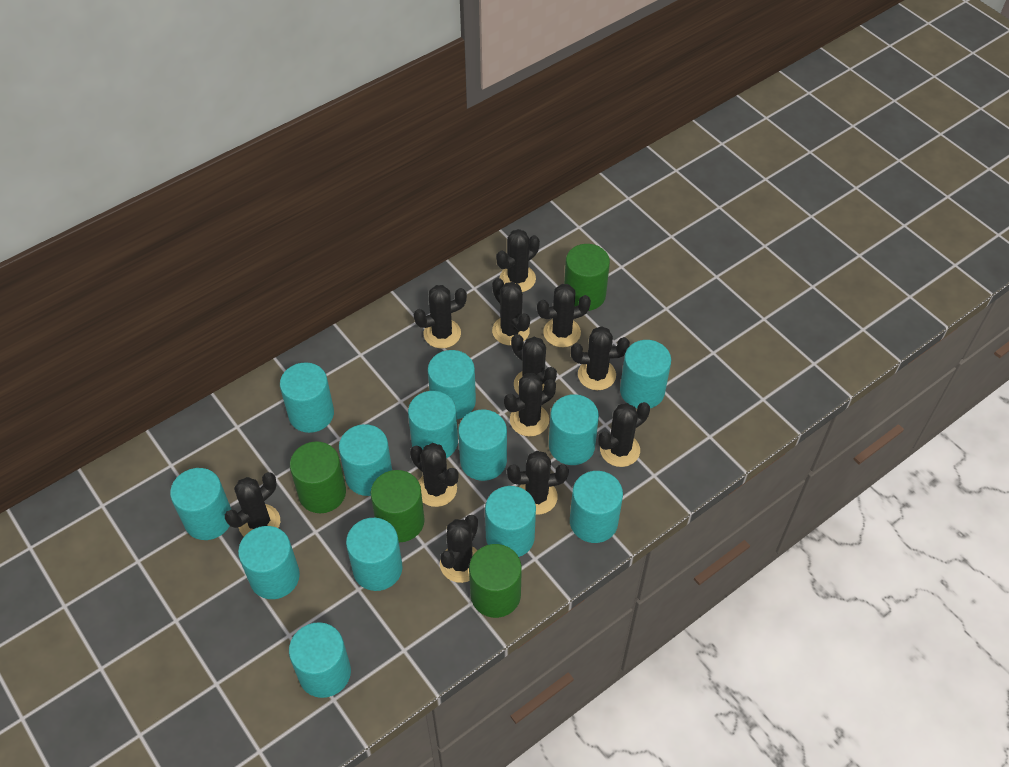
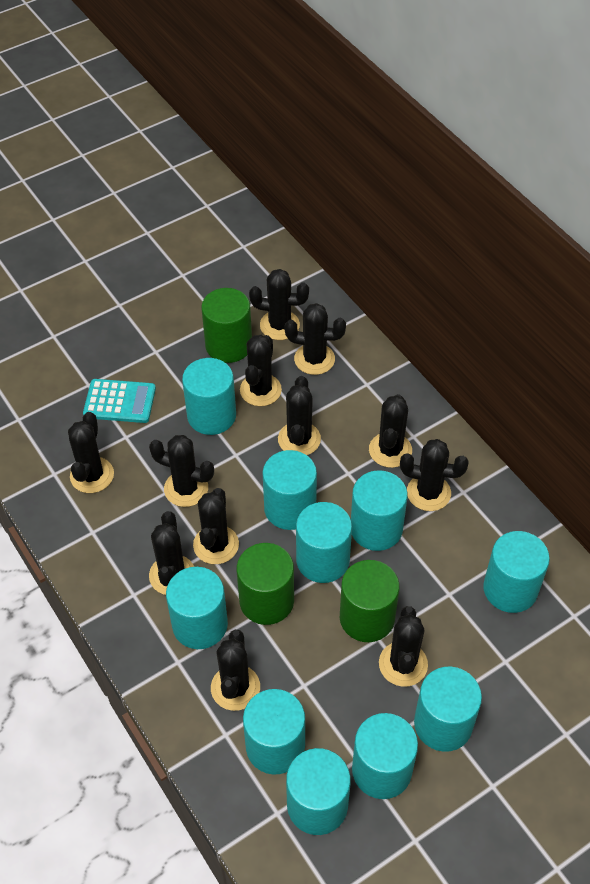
green cylinder: [290,441,346,513] [371,470,425,542] [469,544,522,618] [564,244,610,311] = 4 -> [201,288,252,363] [237,543,294,625] [340,560,399,642] = 3
turquoise calculator: none = 0 -> [83,379,156,423] = 1
turquoise cylinder: [170,468,232,540] [238,526,300,599] [280,362,334,433] [289,622,351,698] [339,424,392,496] [346,518,402,591] [408,391,458,458] [428,350,476,419] [458,410,507,481] [485,486,536,557] [549,394,599,465] [570,471,623,543] [620,340,671,408] = 13 -> [166,567,228,649] [182,358,236,435] [243,689,305,775] [262,450,317,530] [286,748,351,835] [296,502,352,583] [351,470,408,551] [352,713,418,799] [414,667,482,752] [483,531,550,613] = 10

